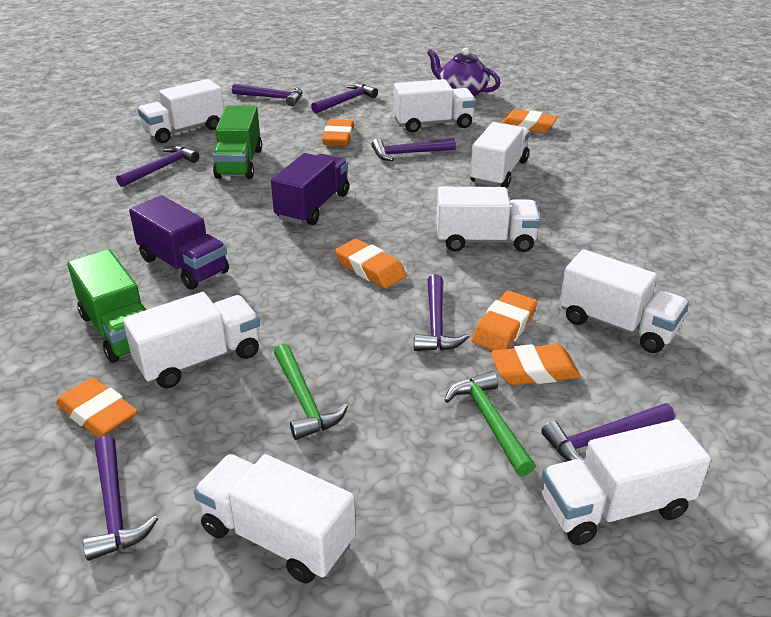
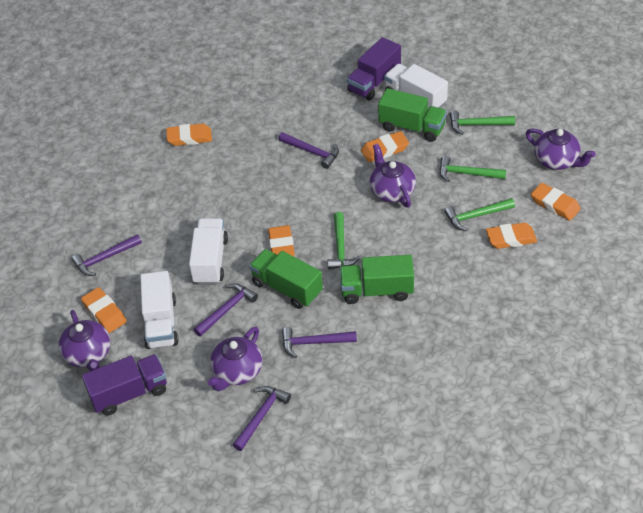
green hammer: [274,344,348,440] [444,371,535,476] = 2 -> [327,212,360,269] [440,156,506,182] [445,198,515,231] [450,111,515,135] = 4
green truck: [67,249,146,363] [213,105,262,179] = 2 -> [249,249,323,309] [340,255,414,304] [378,88,447,142] = 3
purple hammer: [83,435,158,561] [116,146,199,187] [232,84,303,106] [311,84,378,113] [371,138,456,161] [414,274,469,351] [541,403,675,462] = 7 -> [72,234,142,276] [194,283,258,337] [233,386,291,451] [279,132,339,169] [282,327,357,358] = 5
purple teapot: [427,48,500,96] = 1 -> [59,310,110,371] [207,327,262,391] [369,144,416,208] [526,128,596,170] = 4
white truck: [123,292,260,388] [138,79,224,143] [194,454,356,583] [394,79,476,133] [436,187,541,252] [470,122,530,188] [542,419,711,545] [559,249,689,353] = 8 -> [140,271,179,349] [189,218,228,285] [384,64,448,108] = 3

